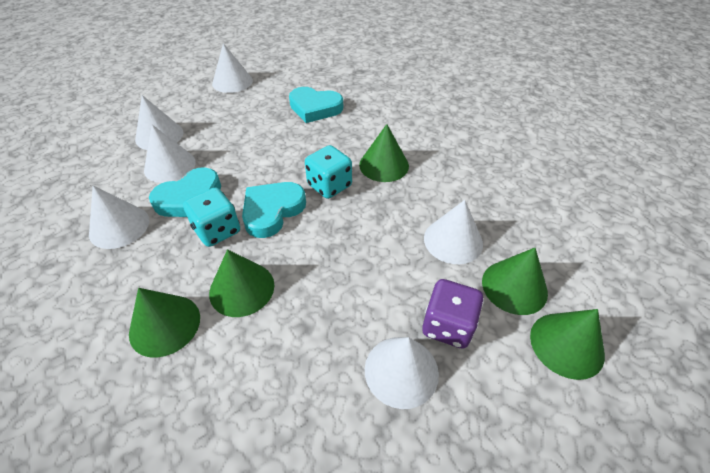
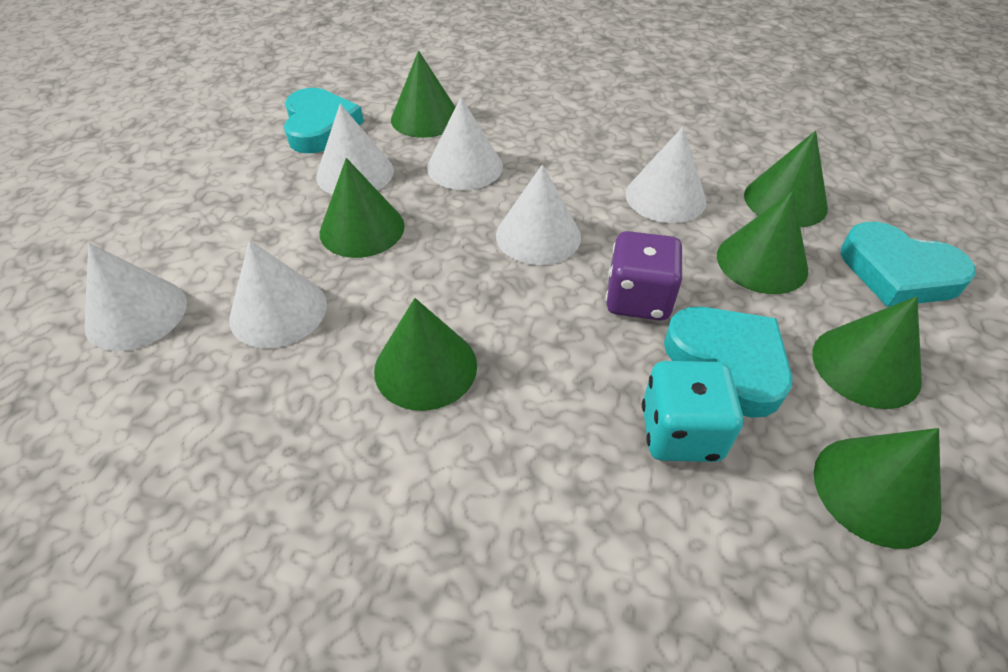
green cone: [129,288,200,358] [209,249,274,317] [359,124,409,182] [482,248,548,315] [530,309,605,380] = 5 -> [320,158,405,258] [374,298,477,411] [391,51,456,138] [717,191,808,294] [744,131,828,227] [812,296,922,409] [814,428,941,549] = 7
turquoise dice: [183,187,240,247] [305,145,352,199] = 2 -> [642,361,743,462] = 1

